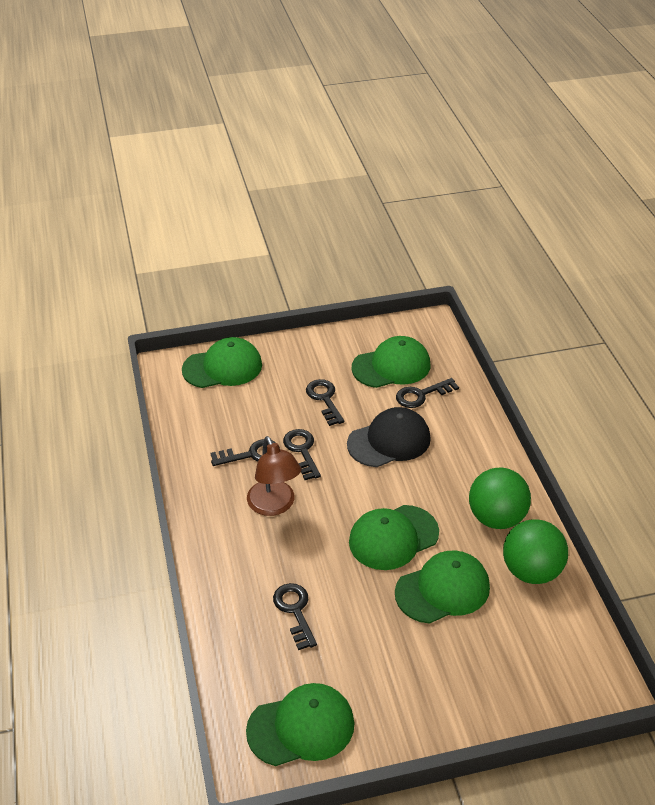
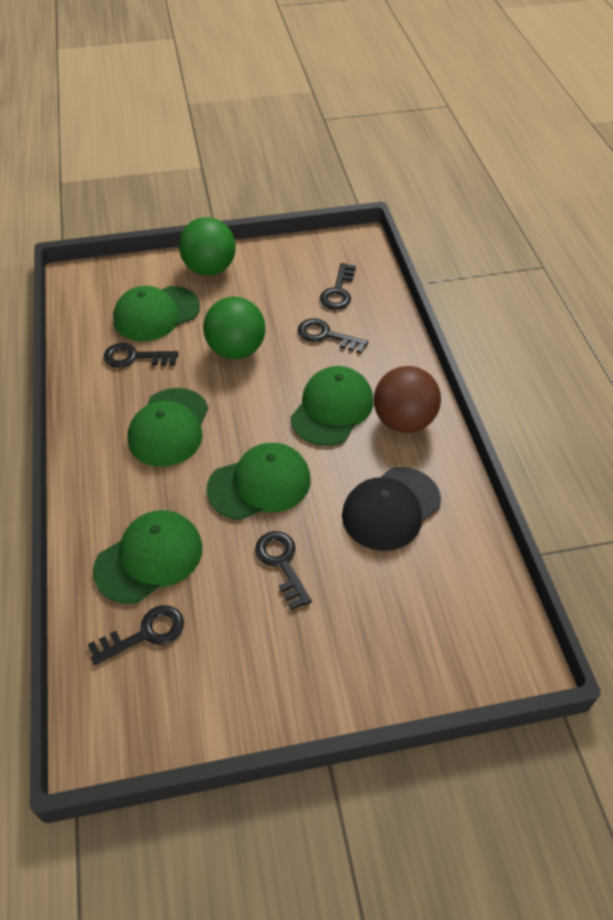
brown ball: none = 0 -> [374,366,441,433] = 1
brown lamp: [247,436,301,516] = 1 -> none = 0

